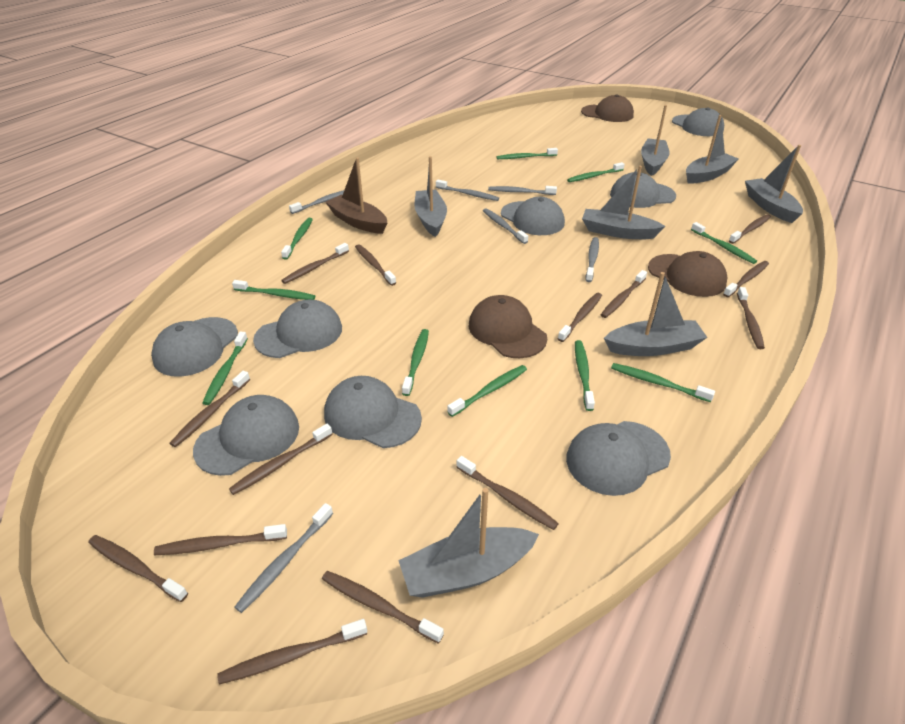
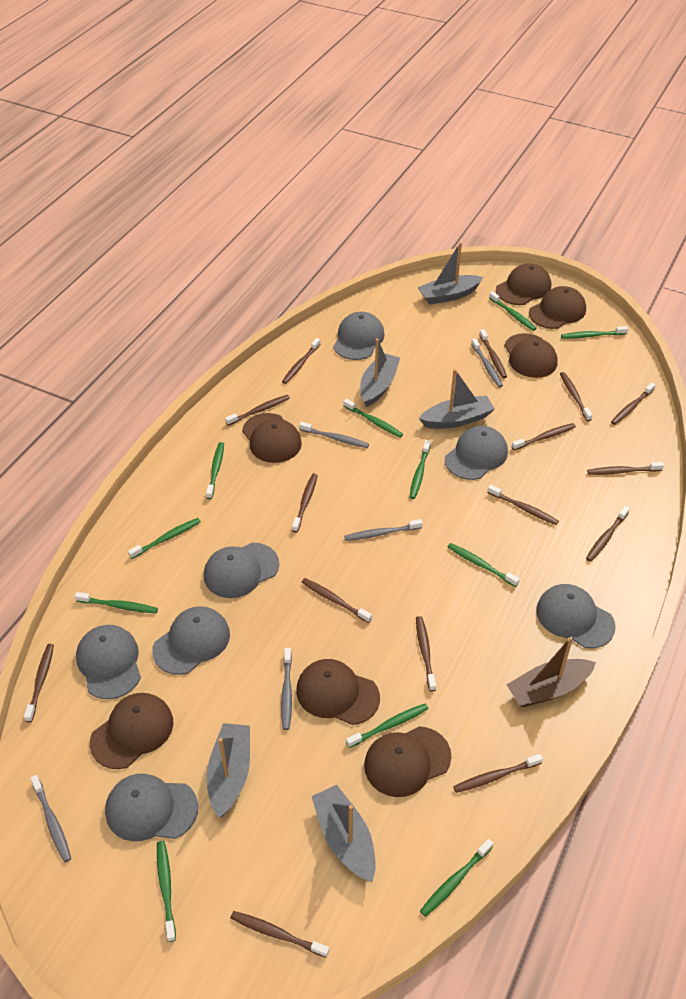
brown cap: [469,295,547,358] [581,94,634,122] [648,251,727,297] = 3 -> [90,693,173,769] [242,413,302,463] [296,659,380,725] [364,726,452,797] [496,263,551,305] [504,333,558,378] [529,286,586,329] = 7
brown toothbrush: [88,535,188,602] [154,524,287,555] [169,371,250,447] [217,619,367,684] [229,424,333,495] [281,243,349,284] [322,571,444,644] [355,244,396,286] [457,456,559,530] [558,293,602,342] [601,270,647,318] [723,261,769,297] [729,214,771,244] [737,287,765,349] = 14 -> [24,644,54,722] [225,395,290,426] [230,911,329,958] [282,338,320,384] [292,474,318,532] [302,578,372,623] [416,616,436,691] [453,754,543,793] [479,329,507,378] [487,485,559,525] [511,423,576,450] [560,372,593,421] [586,506,630,562] [587,462,664,475] [611,382,656,425] = 15
green toothbrush: [202,332,248,405] [232,280,315,300] [281,218,313,260] [402,329,429,396] [448,365,527,417] [497,148,558,159] [567,162,625,182] [575,340,595,411] [611,363,715,402] [691,222,757,264] = 10 -> [75,592,158,613] [128,518,201,559] [157,841,176,942] [206,442,224,499] [343,399,403,438] [346,703,428,748] [409,440,431,499] [420,839,493,917] [448,543,520,587] [489,291,537,331] [561,326,628,339] = 11
grey boat: [398,488,539,598] [414,156,447,237] [582,166,665,239] [604,272,707,356] [641,105,670,176] [686,115,738,184] [745,145,803,223] = 7 -> [206,723,250,818] [311,785,376,882] [360,339,400,407] [418,242,483,305] [419,369,495,429] = 5
grey cap: [151,317,238,377] [193,395,299,476] [253,300,342,358] [324,376,422,448] [501,197,565,235] [566,421,671,496] [610,172,676,208] [672,107,724,136] = 8 -> [76,625,141,699] [105,774,198,841] [152,606,230,675] [204,543,279,598] [333,312,385,360] [445,426,508,480] [536,584,616,648] = 7
grey toothbrush: [234,503,333,613] [289,190,344,214] [436,179,499,201] [483,208,528,244] [488,186,557,195] [586,237,599,282] = 6 -> [31,775,71,862] [281,648,292,730] [299,422,369,448] [344,519,423,541] [471,338,503,387] = 5

